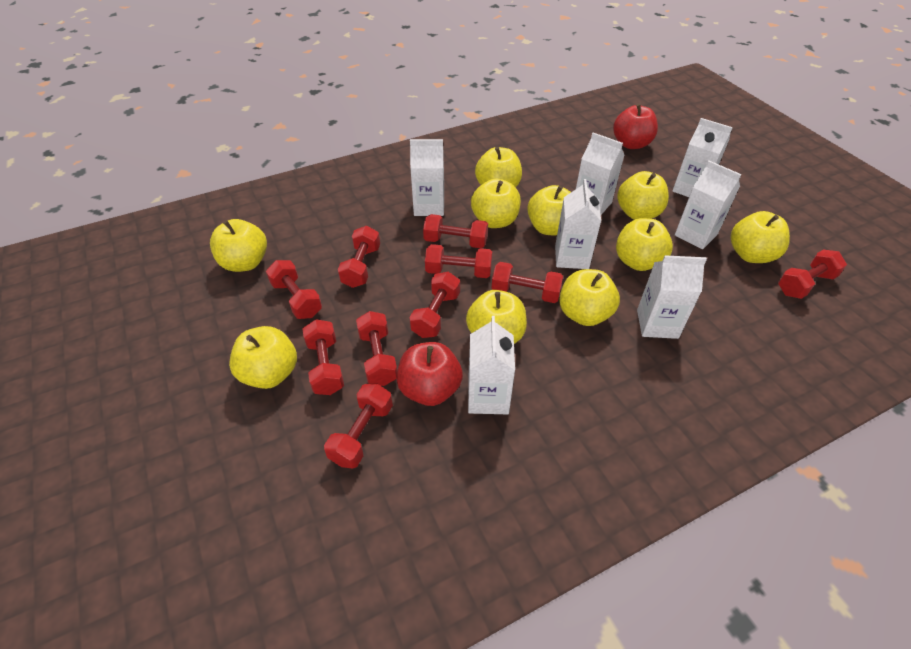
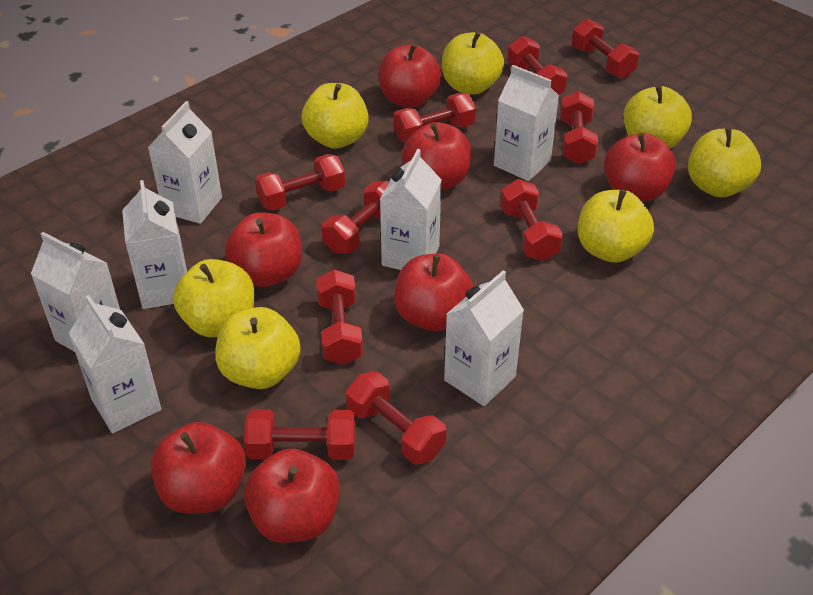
red apple: [396,342,463,406] [613,104,658,149] = 2 -> [151,422,246,514] [225,212,302,287] [244,449,340,543] [379,44,442,108] [394,254,473,331] [402,122,471,190] [604,133,676,202] = 7
yellow apple: [210,219,267,272] [229,326,297,389] [466,290,527,344] [471,178,521,228] [475,147,522,187] [527,185,571,235] [559,269,620,326] [616,218,673,271] [617,171,669,220] [731,211,790,263] = 10 -> [173,259,254,337] [215,307,301,389] [302,83,368,149] [442,31,504,95] [578,189,654,263] [624,85,692,149] [688,127,761,198] = 7

